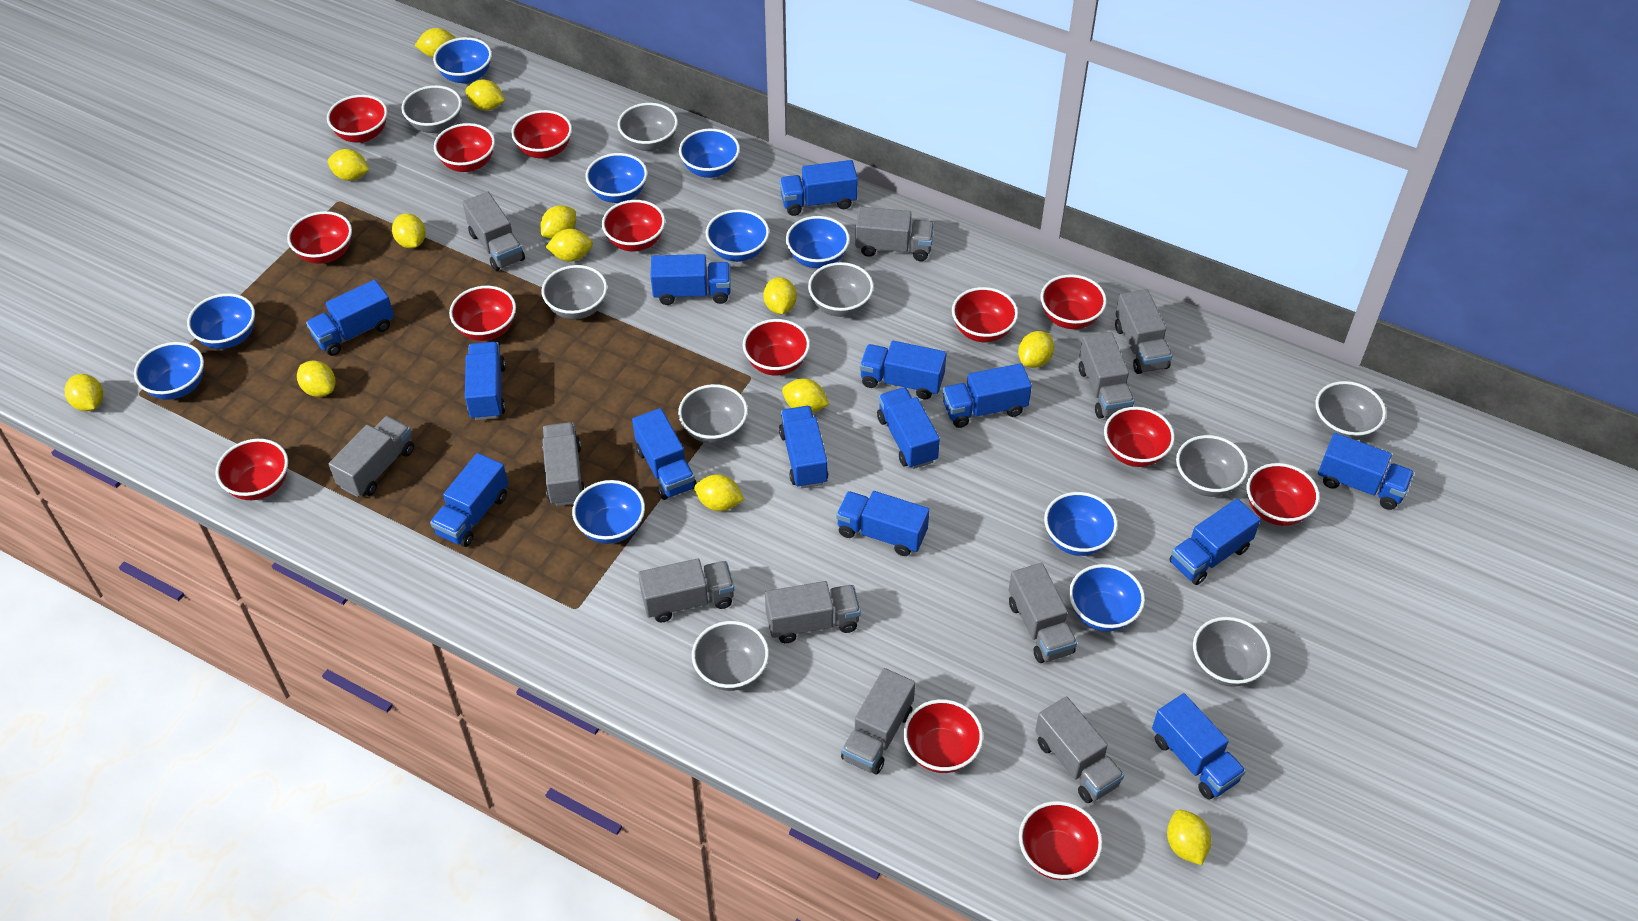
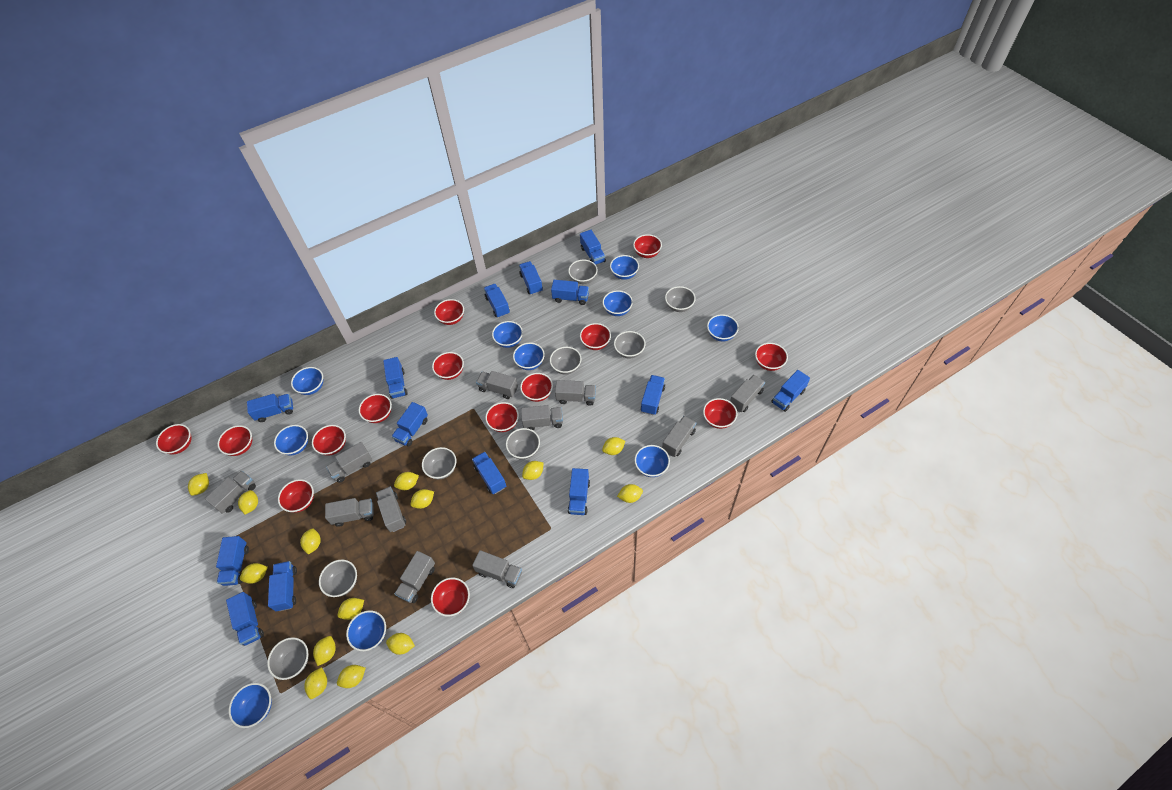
grey bowl: [401,85,462,133] [541,265,607,319] [617,103,678,151] [678,384,748,444] [692,621,769,691] [808,262,874,317] [1176,435,1248,497] [1193,617,1271,687] [1315,381,1386,440] = 9 -> [267,637,309,680] [319,560,357,597] [422,447,456,479] [506,428,540,460] [550,347,581,375] [568,260,598,284] [614,331,646,359] [665,286,696,312] = 8
yellow lemon: [65,374,103,411] [297,361,335,397] [328,149,369,181] [392,213,426,248] [415,28,456,57] [466,80,505,110] [541,205,576,239] [546,229,593,262] [694,474,745,511] [763,277,797,314] [782,378,829,413] [1018,331,1054,368] [1167,810,1211,865] = 13 -> [188,473,209,496] [238,490,258,514] [240,563,268,584] [300,528,321,555] [304,667,327,699] [313,636,336,666] [337,598,364,620] [337,665,365,688] [386,633,415,655] [394,472,419,490] [410,489,434,509] [522,461,544,480] [602,437,625,455] [617,484,643,503] = 14

